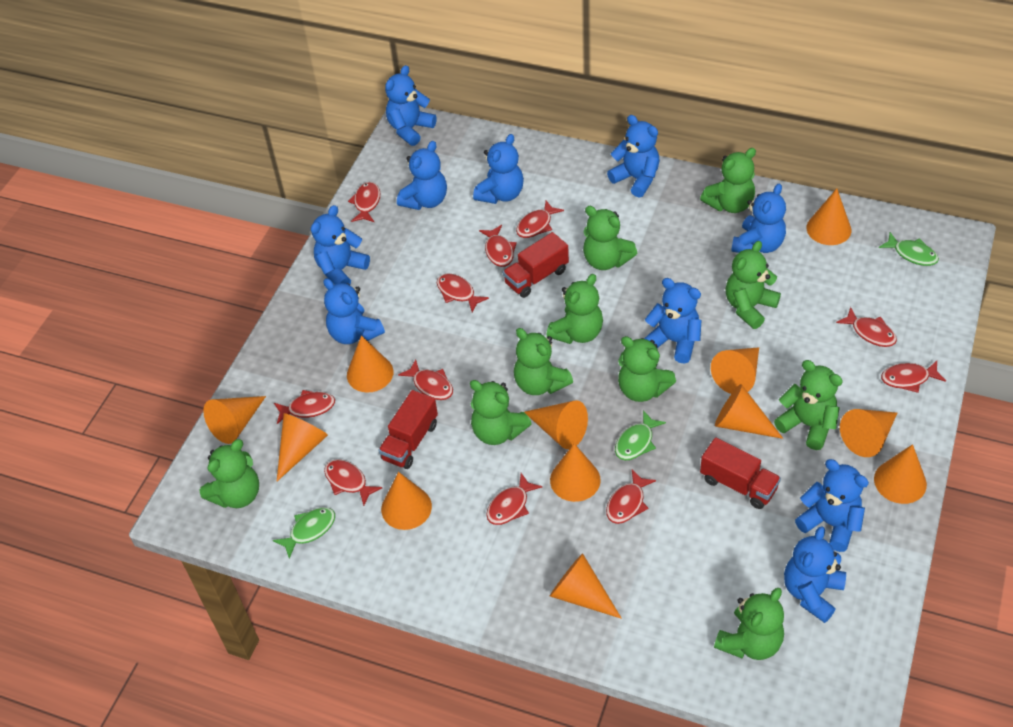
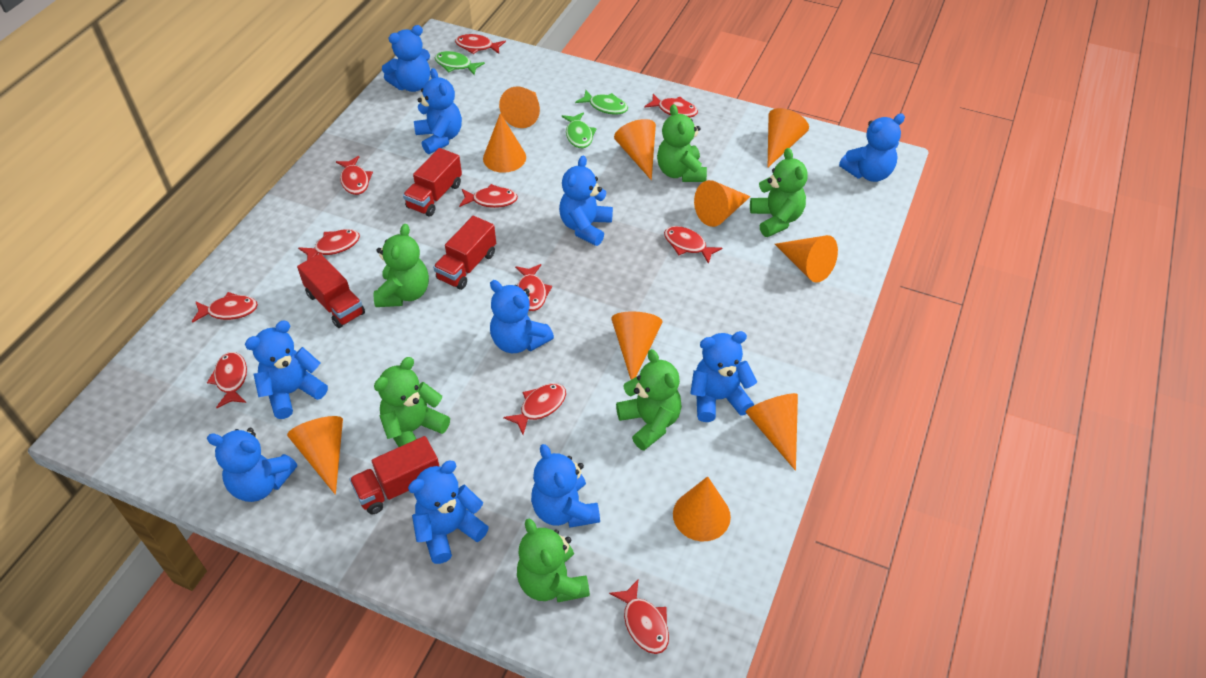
green teddy bear: [200,439,259,508] [470,380,532,445] [514,328,573,395] [546,274,603,344] [583,206,637,270] [618,336,676,402] [700,148,756,213] [714,588,784,660] [726,241,781,329] [774,360,843,450] = 10 -> [374,224,429,307] [374,357,450,447] [517,518,590,603] [616,349,682,450] [657,104,707,182] [750,148,808,237] = 6
orange cone: [203,396,266,444] [276,413,328,482] [347,335,393,392] [381,472,432,530] [524,400,588,449] [550,443,601,502] [550,553,622,619] [711,347,759,394] [715,384,783,439] [806,188,851,245] [840,409,897,457] [874,444,927,504] = 12 -> [287,416,343,495] [483,113,526,173] [499,86,540,128] [611,312,663,380] [614,119,656,180] [673,476,731,541] [694,180,751,227] [746,393,798,471] [768,108,809,167] [775,235,838,283] = 10
red truck: [378,390,438,469] [503,232,569,298] [700,437,781,509] = 3 -> [297,254,365,328] [350,436,439,514] [403,148,462,217] [433,216,496,290] = 4

